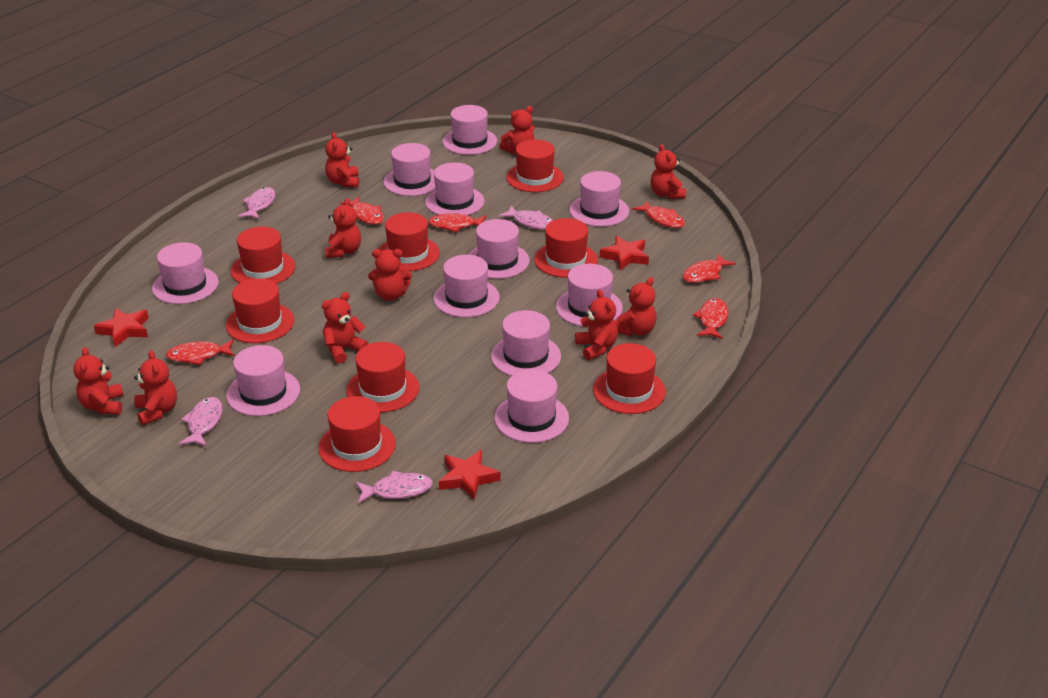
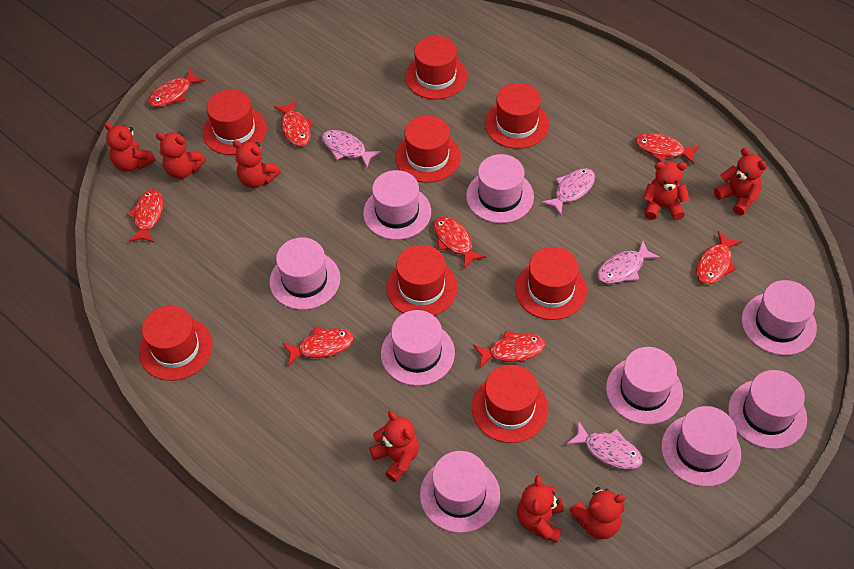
pink hat: [152,242,219,304] [226,345,300,416] [384,143,435,196] [425,162,485,215] [433,255,500,317] [442,105,497,155] [468,219,530,279] [491,310,561,376] [495,370,569,443] [556,264,623,327] [569,171,629,227] = 11 -> [269,238,340,310] [363,170,431,240] [381,310,455,386] [420,451,500,533] [466,154,534,223] [606,347,683,425] [661,406,741,487] [728,370,807,449] [742,280,817,355] = 9
red fish: [166,340,235,365] [340,196,384,225] [428,213,486,232] [632,200,685,228] [683,253,736,283] [693,298,729,339] = 6 -> [127,189,163,243] [148,69,205,107] [274,100,313,147] [282,327,354,366] [434,216,486,269] [473,330,545,369] [635,133,700,164] [696,231,742,284] = 8
red star: [94,308,149,347] [439,450,501,500] [600,236,649,270] = 3 -> none = 0
red teddy bear: [73,347,123,415] [134,350,177,426] [322,292,369,364] [325,132,359,187] [325,198,361,258] [368,249,412,301] [499,106,534,154] [575,289,618,360] [615,277,657,336] [651,144,686,199] = 10 -> [104,122,156,171] [156,132,206,179] [232,140,281,188] [369,411,419,482] [517,475,564,543] [570,487,626,539] [643,161,689,220] [714,148,767,215] = 8

